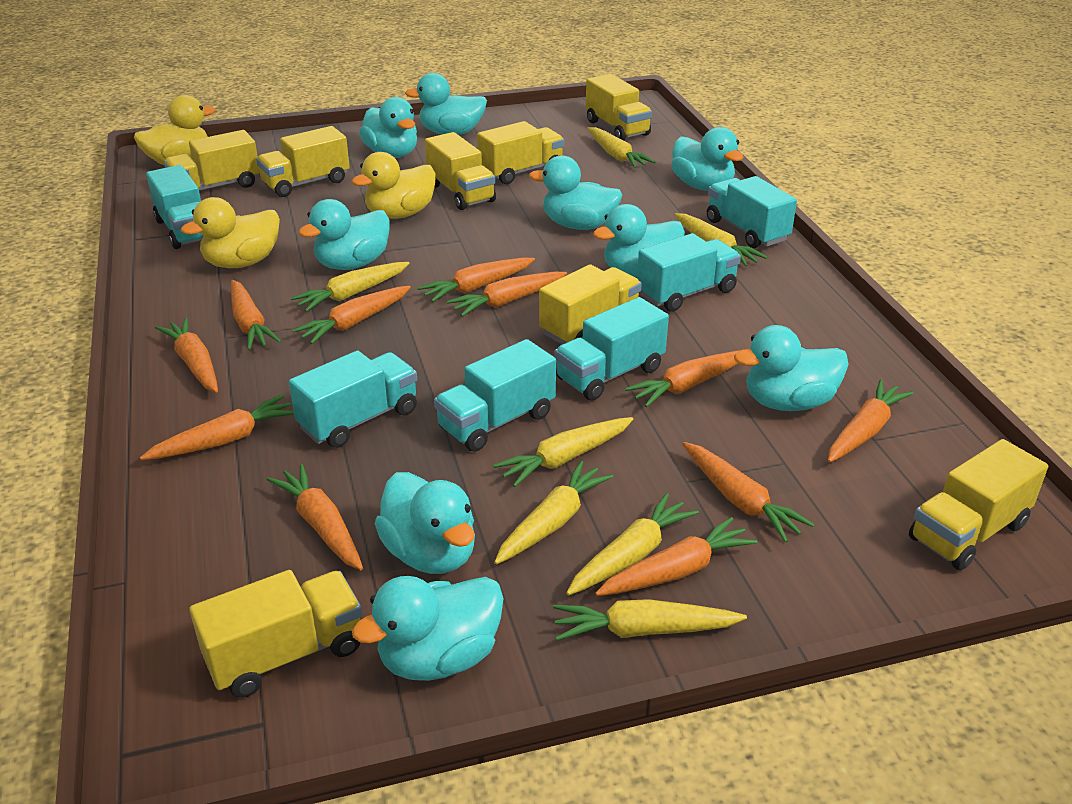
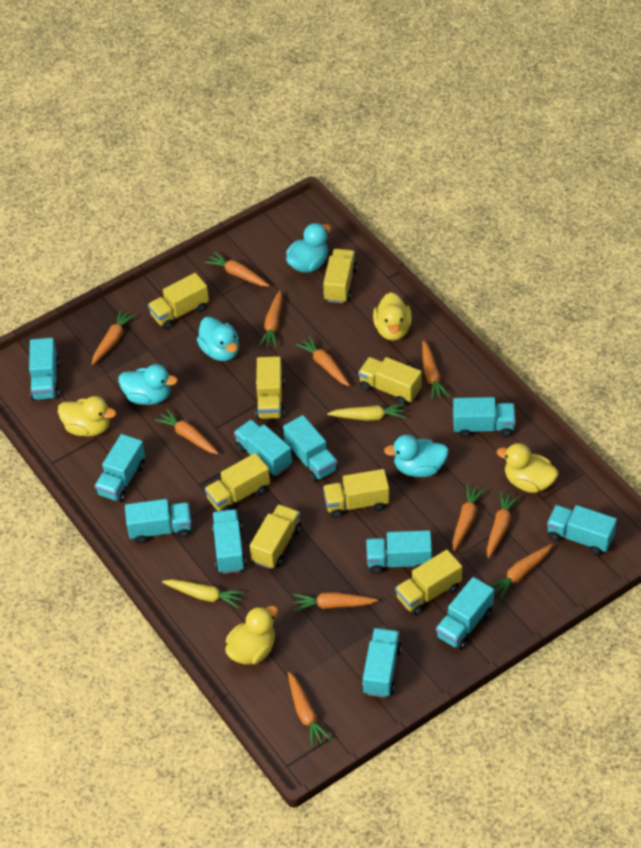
turquoise duck: [299,199,390,270] [352,576,503,681] [359,97,417,158] [375,472,475,574] [405,73,487,135] [529,155,622,230] [593,204,685,277] [671,127,744,191] [734,325,849,411] = 9 -> [119,364,178,405] [197,317,239,361] [286,223,331,273] [384,435,448,477] = 4
turquoise truck: [146,165,204,249] [289,350,417,448] [434,339,556,452] [555,297,669,401] [637,233,741,312] [707,176,797,248] = 6 -> [29,338,60,401] [95,434,145,502] [125,499,192,544] [212,509,246,574] [234,419,292,476] [283,415,338,482] [362,628,401,698] [366,530,432,574] [436,577,494,650] [453,397,516,438] [547,505,617,555] = 11
yellow carrot: [290,262,410,312] [493,417,633,487] [494,461,613,565] [553,599,747,641] [566,493,699,595] [587,127,656,168] [674,213,767,267] = 7 -> [162,579,244,608] [327,403,406,421] = 2
yellow duck: [134,95,215,165] [181,197,280,268] [352,152,436,219] = 3 -> [58,396,116,437] [225,606,278,664] [373,292,412,340] [497,443,558,493] = 4

